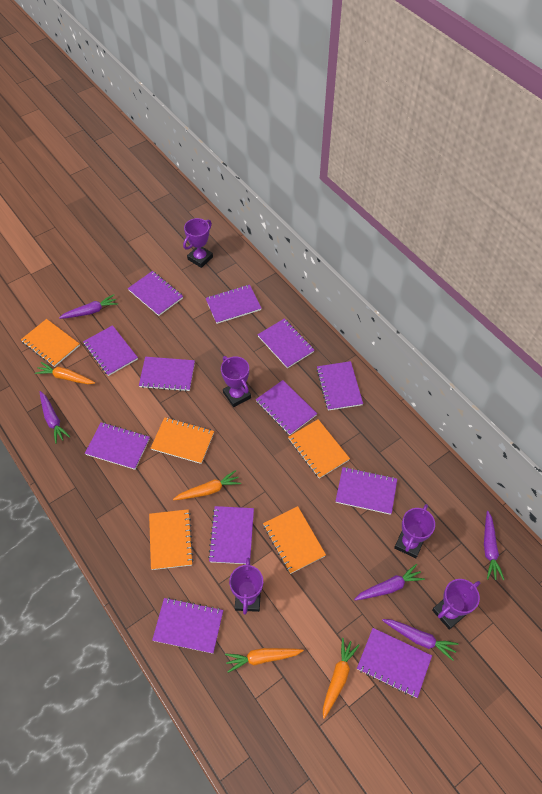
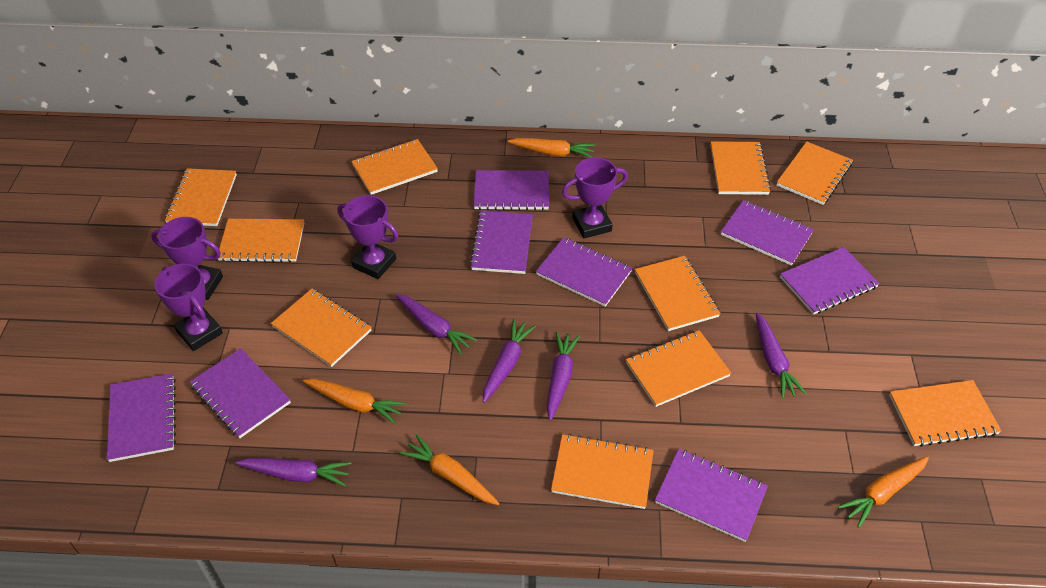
orange notebook: [21,319,80,367] [149,509,194,570] [151,417,214,464] [263,506,326,574] [288,419,350,479] = 5 -> [165,168,237,226] [218,219,304,262] [271,289,372,367] [351,139,438,195] [551,434,654,509] [626,330,731,407] [635,256,721,331] [711,141,771,195] [777,141,853,205] [889,380,1001,447] = 10
purple notebook: [83,325,138,376] [85,422,150,470] [128,271,183,316] [139,357,195,392] [152,598,223,654] [206,285,261,324] [208,506,254,564] [256,380,317,435] [258,318,314,369] [316,361,363,411] [336,467,397,515] [357,628,432,698] = 12 -> [107,373,176,462] [190,348,291,438] [470,210,533,274] [474,170,549,210] [536,237,632,307] [655,449,768,542] [721,200,814,266] [780,247,880,315] = 8
purple trophy: [183,218,213,268] [221,356,251,407] [229,557,263,615] [394,504,435,558] [432,579,480,630] = 5 -> [151,217,223,300] [154,264,223,351] [338,195,398,279] [562,157,628,239] = 4

